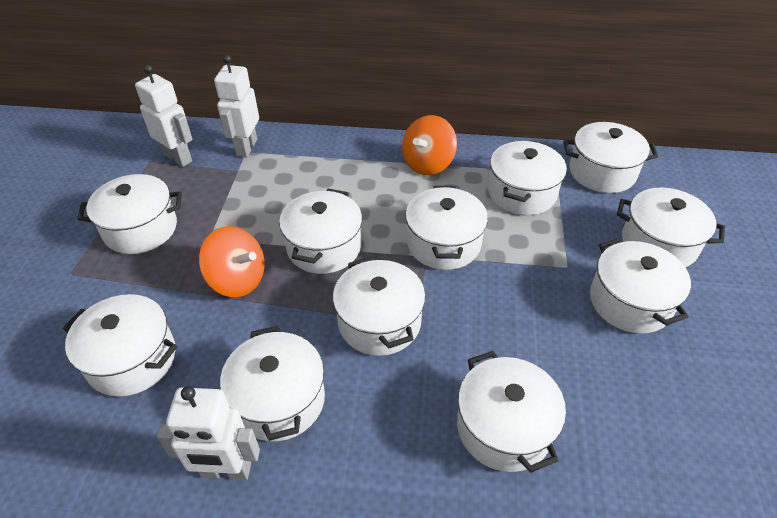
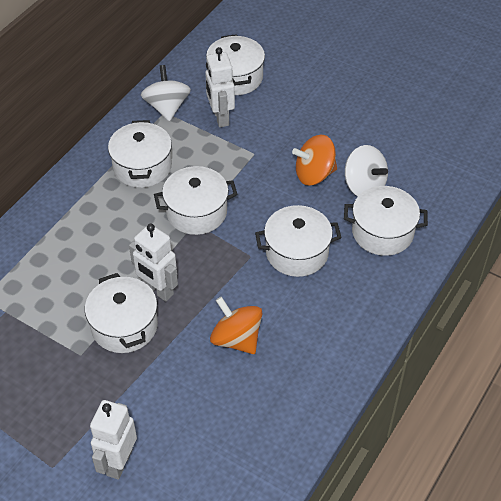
white pot: [63,294,177,397] [77,174,182,254] [220,326,325,441] [279,189,362,274] [333,256,425,356] [405,186,488,270] [457,351,566,472] [488,140,567,215] [563,122,658,193] [590,238,691,334] [617,187,725,267] = 11 -> [85,273,158,353] [108,120,172,188] [154,166,237,235] [206,34,265,95] [255,205,342,277] [344,186,428,256] = 6
white spinning top: none = 0 -> [141,65,191,121] [345,145,388,196] = 2

